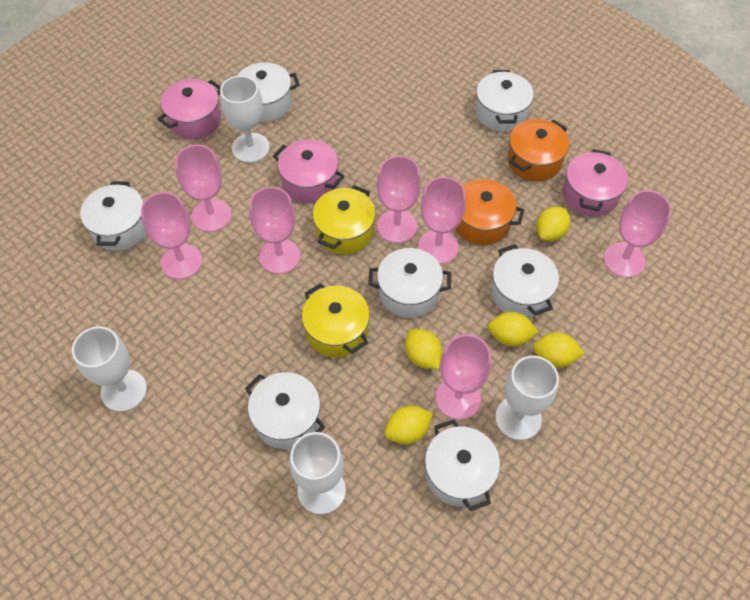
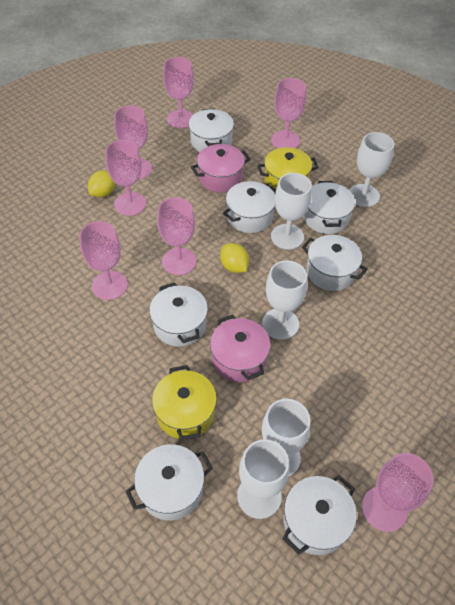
orange pot: [455,179,525,245] [507,119,569,182] = 2 -> none = 0
pink pot: [158,79,221,139] [273,139,345,203] [562,149,628,217] = 3 -> [191,144,250,193] [210,315,271,382] = 2
white goblet: [72,326,147,412] [220,76,270,163] [290,432,346,515] [495,356,559,440] = 4 -> [237,439,289,519] [262,261,307,340] [262,399,310,477] [271,173,312,250] [349,132,394,207] = 5
yellow lemon: [385,406,433,445] [405,329,442,369] [488,312,538,347] [533,332,584,368] [536,206,570,241] = 5 -> [88,170,115,197] [220,243,249,273] = 2

